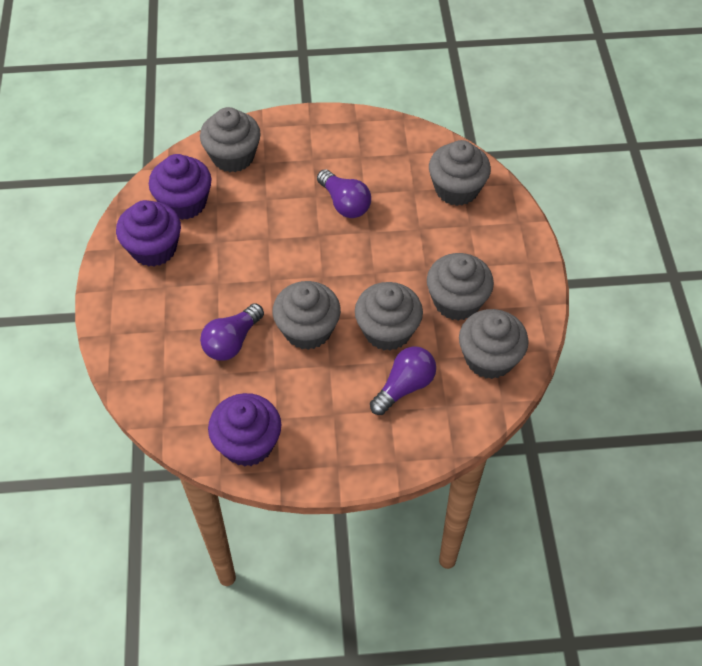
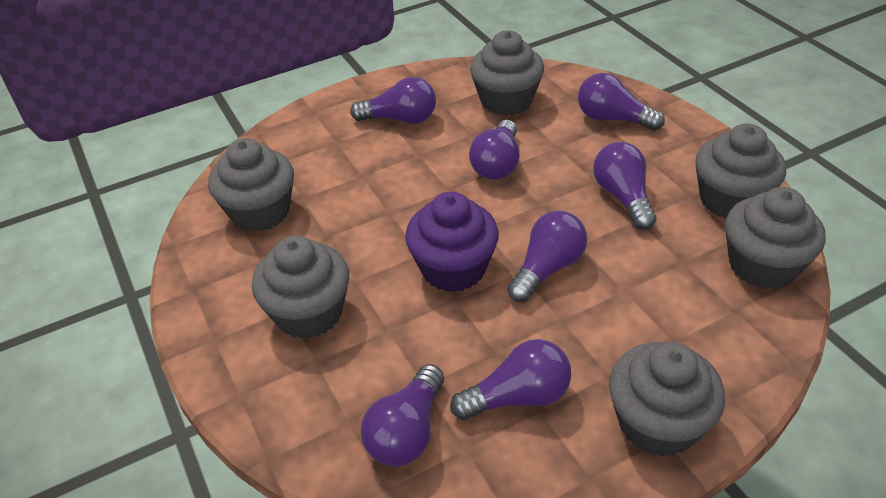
purple cupcake: [116,200,181,267] [149,154,212,220] [208,393,282,467] = 3 -> [405,192,499,292] = 1
purple light bulb: [200,303,264,361] [317,169,371,218] [370,346,436,415] = 3 -> [350,77,436,124] [361,364,444,466] [450,339,571,420] [469,120,520,180] [507,211,587,302] [578,73,665,131] [593,142,656,230] = 7

